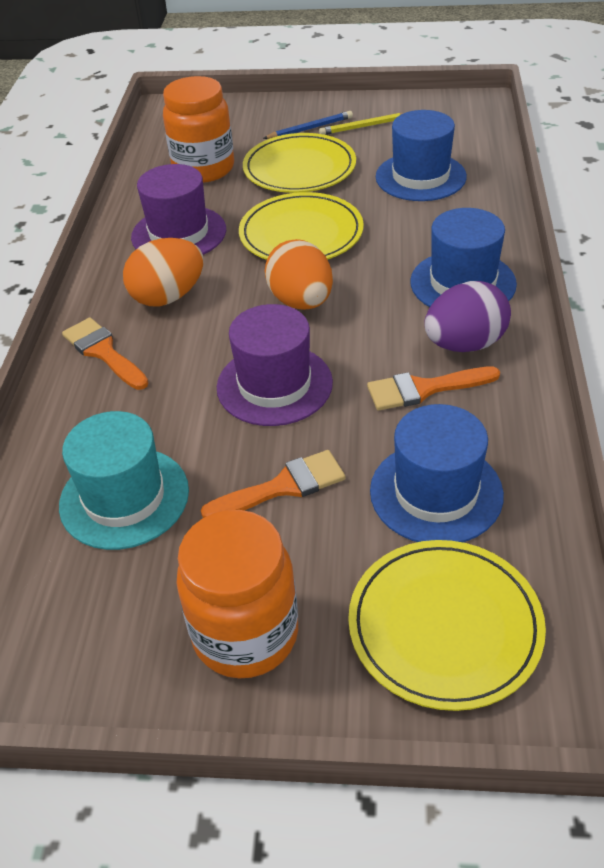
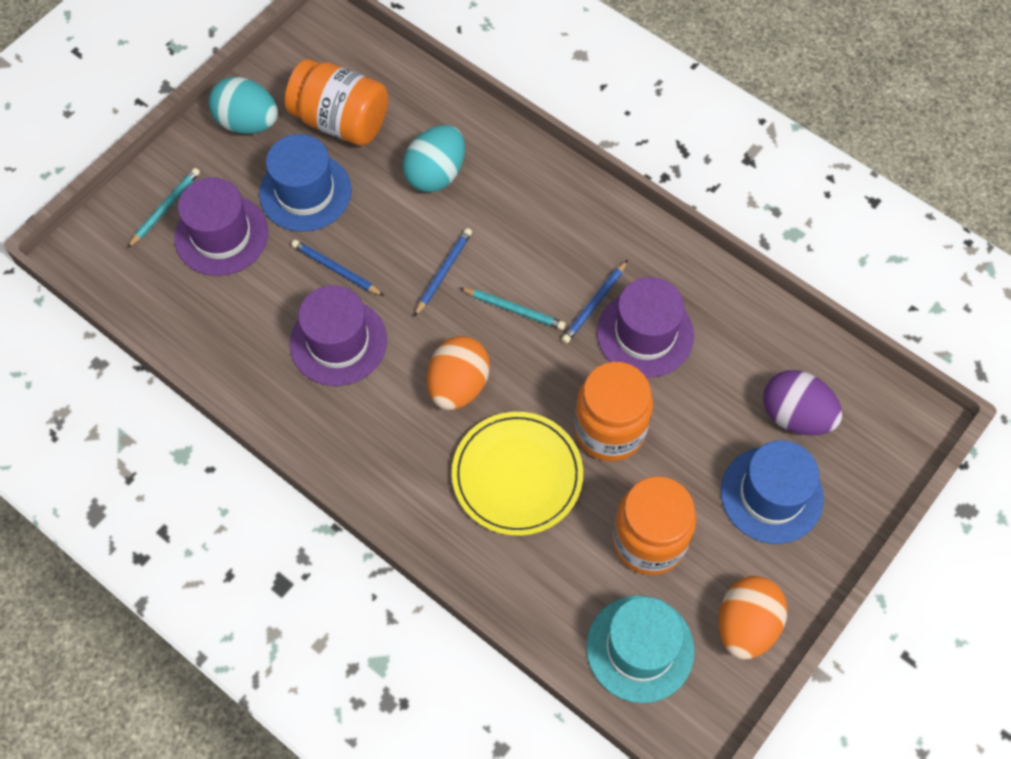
blue hat: [370,404,504,542] [376,110,467,201] [410,208,517,307] = 3 -> [259,134,351,232] [721,440,824,544] = 2
blue pencil: [263,111,353,139] = 1 -> [291,240,384,296] [414,228,472,317] [562,260,628,343] = 3
orange brush: [62,318,148,390] [201,450,346,518] [367,366,500,410] = 3 -> none = 0
orange jar: [163,76,234,183] [176,510,298,678] = 2 -> [285,59,388,146] [574,362,653,462] [612,476,696,575] = 3
purple hat: [131,164,226,255] [217,304,333,426] = 2 -> [174,177,268,276] [290,285,387,386] [597,277,694,378] = 3
turquoise egg: none = 0 -> [209,77,278,134] [403,125,465,192] = 2
turquoise pencil: none = 0 -> [127,168,200,248] [460,288,566,330] = 2
yellow pencil: [319,113,403,135] = 1 -> none = 0
yellow plate: [239,192,364,260] [243,133,356,193] [348,540,546,711] = 3 -> [452,412,583,536] = 1

